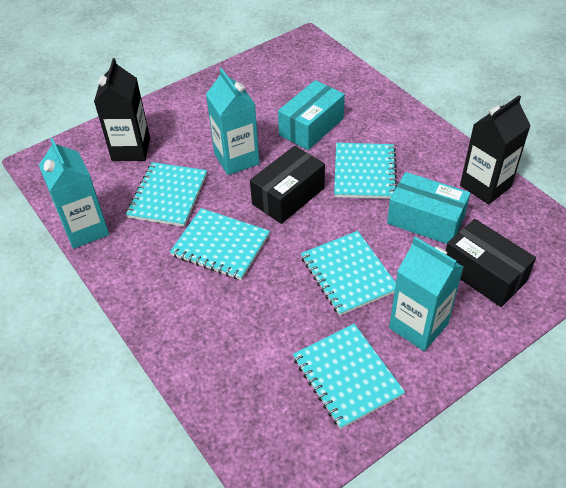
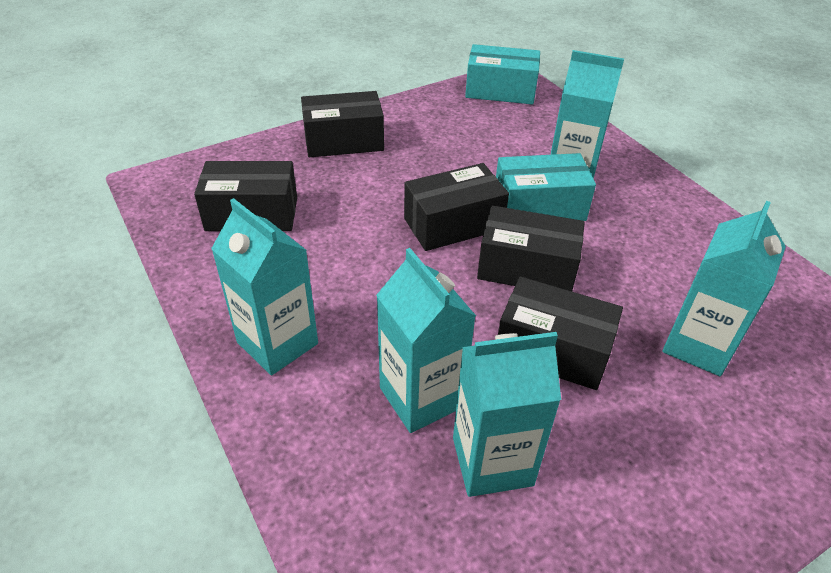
black box: [250,146,325,224] [446,219,536,307] = 2 -> [194,161,297,231] [301,91,384,157] [404,163,509,251] [477,206,585,291] [498,276,623,390] = 5
black carton: [94,58,150,161] [460,95,531,205] = 2 -> none = 0
turquoise carton: [39,138,109,249] [206,68,260,175] [389,237,463,351] = 3 -> [211,198,318,375] [376,248,476,433] [453,332,561,497] [551,50,624,179] [662,201,786,376] = 5
turquoise notebook: [126,162,207,227] [170,208,270,280] [293,324,405,429] [301,231,396,316] [334,143,397,199] = 5 -> none = 0

